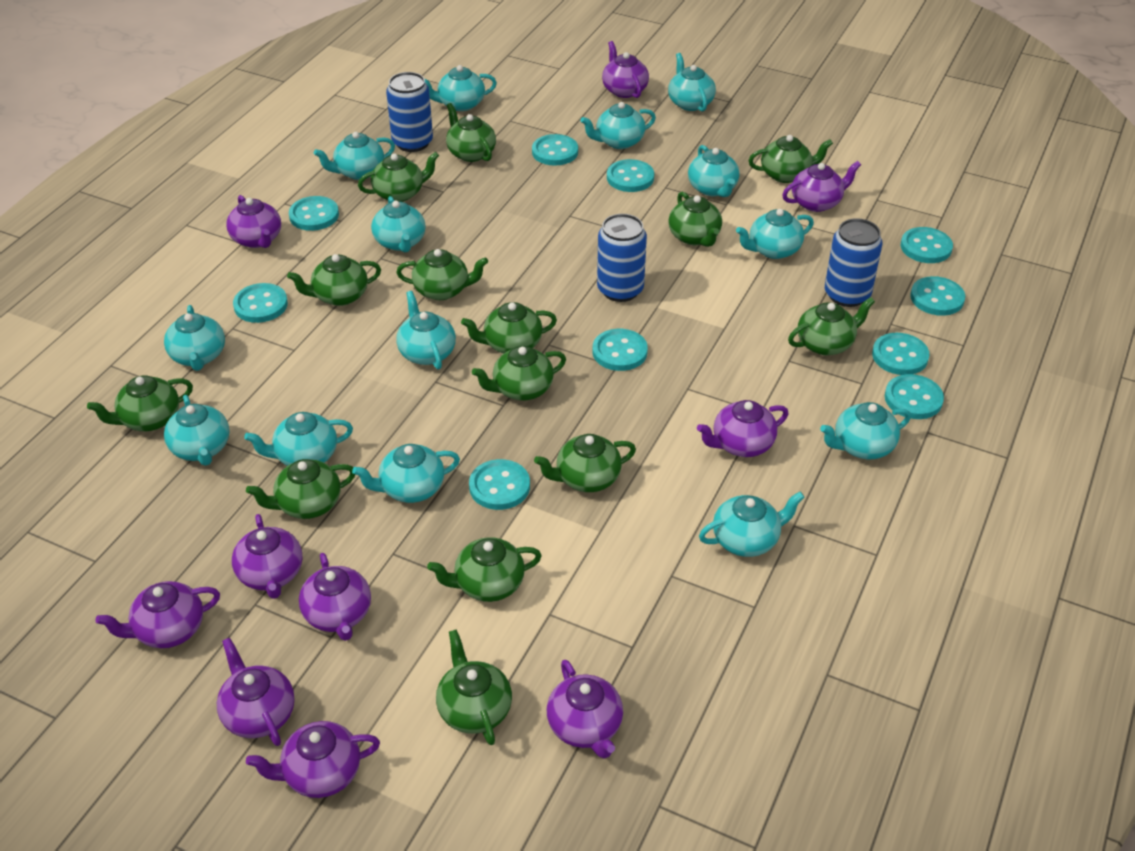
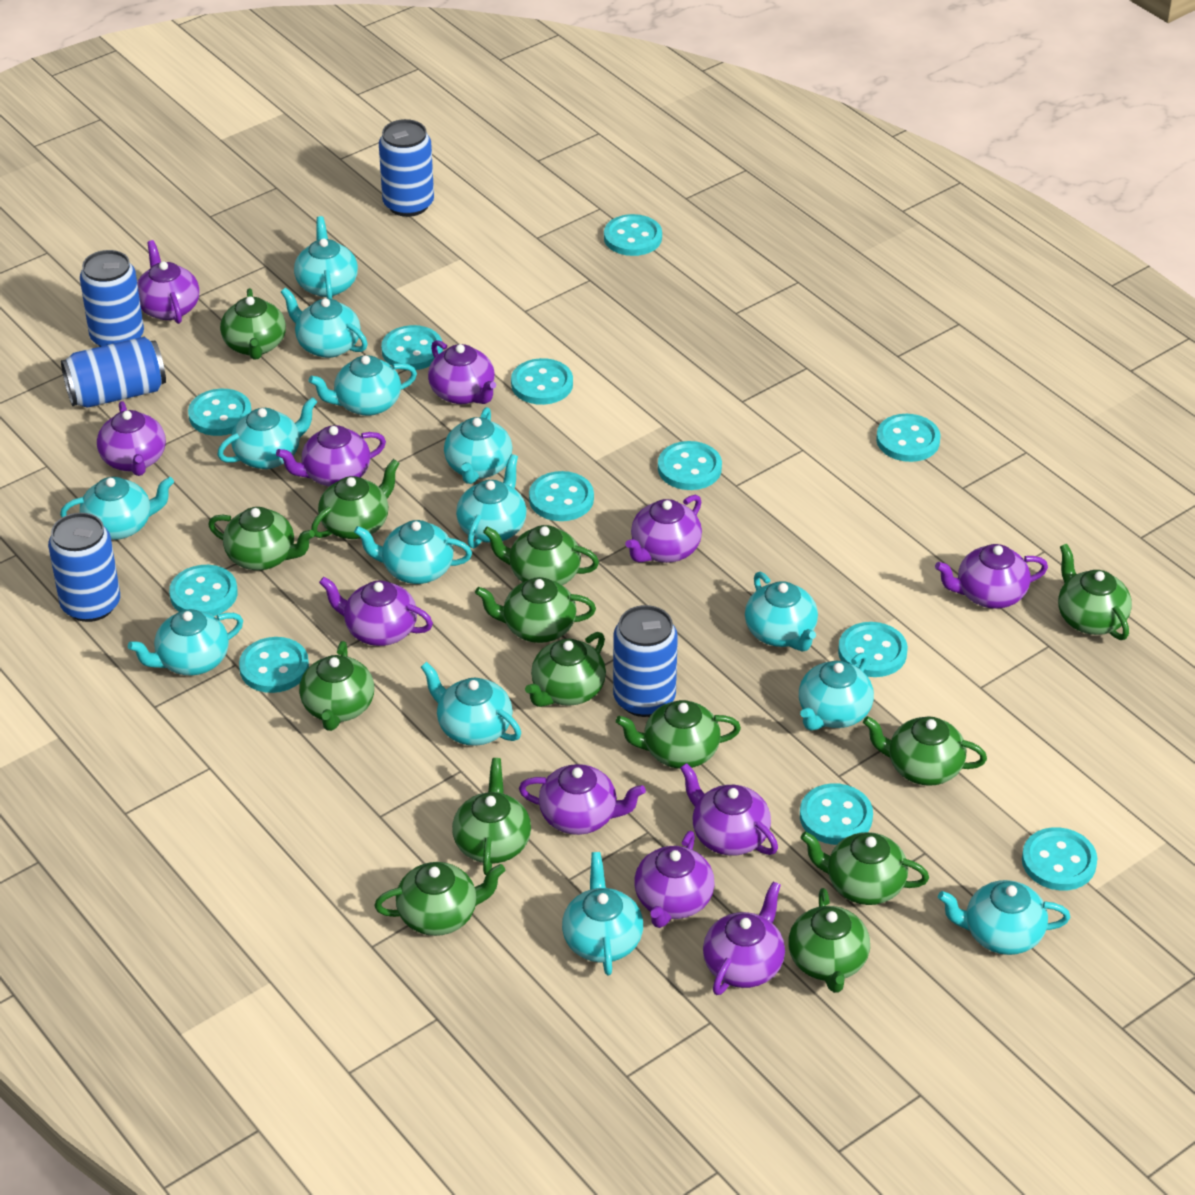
blue can: [386,72,433,152] [597,214,647,302] [825,218,882,307] = 3 -> [48,513,120,622] [61,337,166,408] [80,250,144,347] [379,119,434,217] [613,605,678,717] = 5
purple teapot: [96,581,220,648] [217,638,295,746] [226,195,281,248] [232,514,303,599] [246,721,380,798] [299,553,371,641] [547,660,623,759] [602,41,649,98] [697,400,789,457] [782,161,861,212] = 10 -> [97,401,166,476] [137,240,200,324] [276,425,386,486] [319,577,433,646] [428,340,496,404] [519,764,646,835] [625,495,702,563] [634,831,715,928] [680,763,778,856] [703,881,785,995] [935,544,1048,609] = 11
turquoise button: [233,283,288,323] [289,196,339,231] [469,459,530,510] [532,134,578,166] [593,329,648,371] [607,159,654,192] [872,333,929,375] [885,374,944,419] [901,227,953,263] [910,276,965,316] = 10 -> [169,565,238,616] [188,389,252,436] [239,637,309,693] [381,325,443,370] [511,358,573,405] [529,471,594,521] [604,214,662,256] [658,441,722,490] [800,783,873,845] [838,622,908,677] [876,414,940,462] [1022,827,1097,890] = 12

